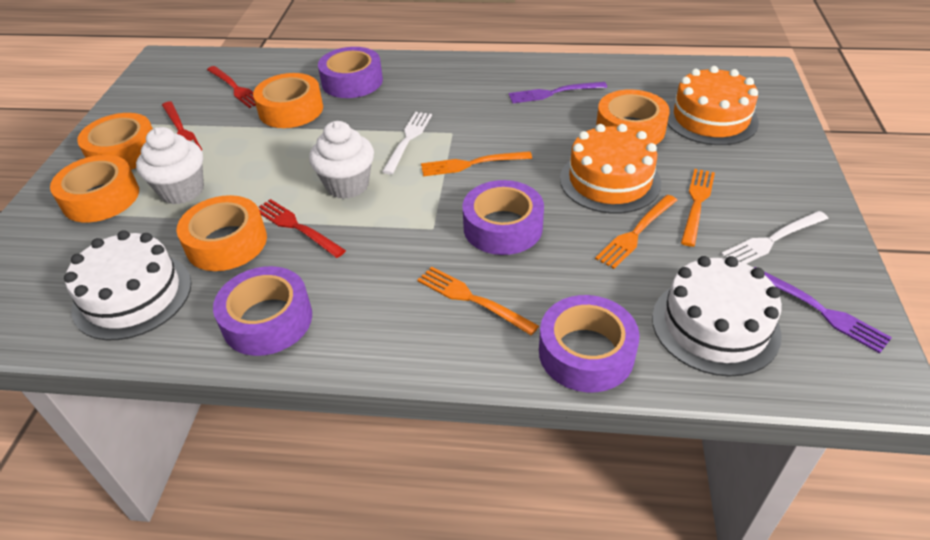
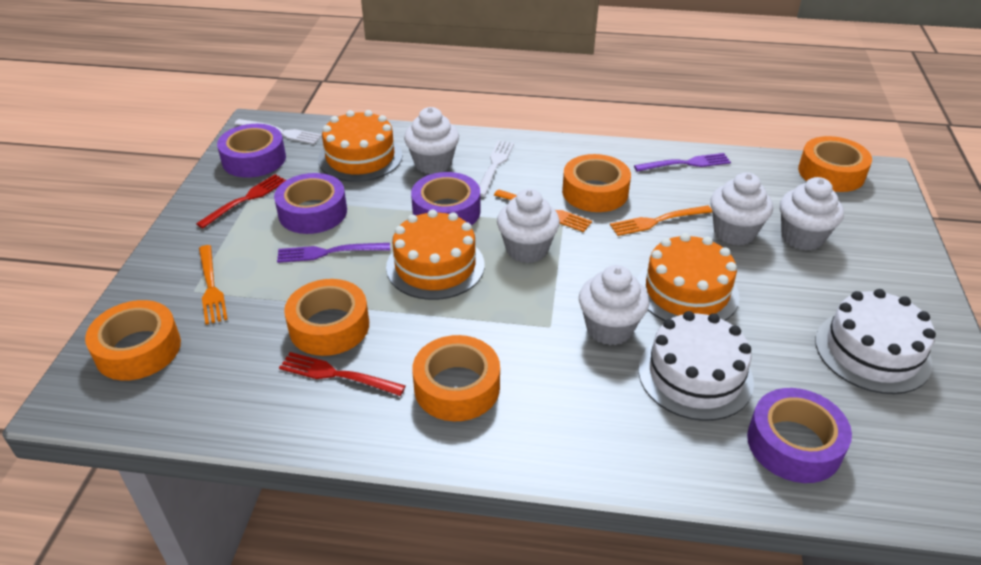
orange cake: [560,124,661,214] [667,66,759,145] = 2 -> [318,110,402,182] [386,209,485,300] [637,233,739,321] = 3
orange fork: [417,267,539,336] [421,151,532,176] [595,195,677,269] [681,169,715,247] = 4 -> [199,245,228,325] [494,189,592,232] [610,205,712,236] = 3
red fork: [162,101,202,150] [207,66,256,108] [259,199,346,258] = 3 -> [196,174,286,228] [279,352,405,396] = 2
white cupcake: [136,127,204,204] [309,121,374,199] = 2 -> [404,107,459,174] [497,189,560,263] [579,265,649,345] [710,172,773,246] [780,177,844,250] = 5

